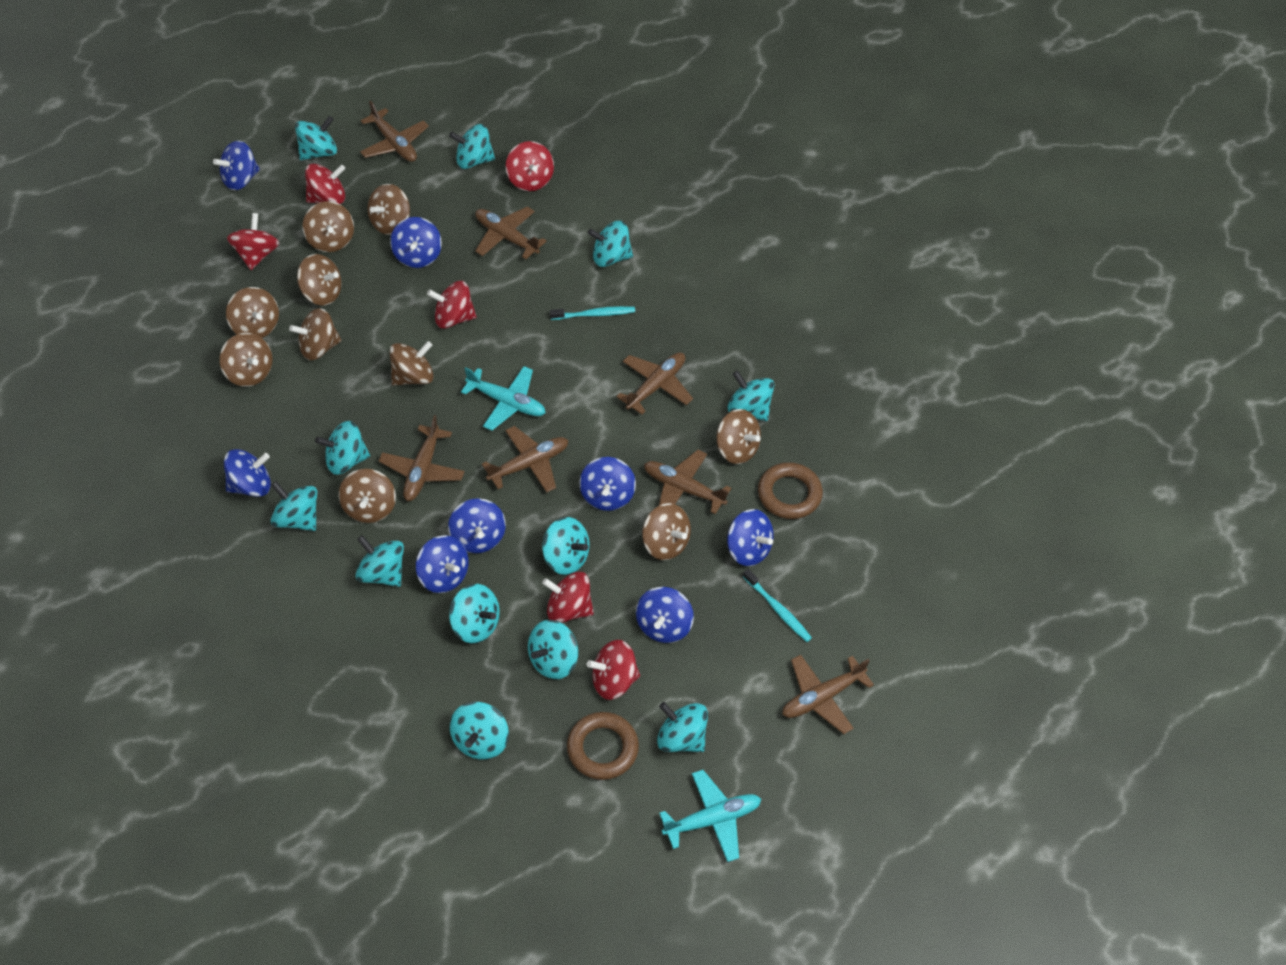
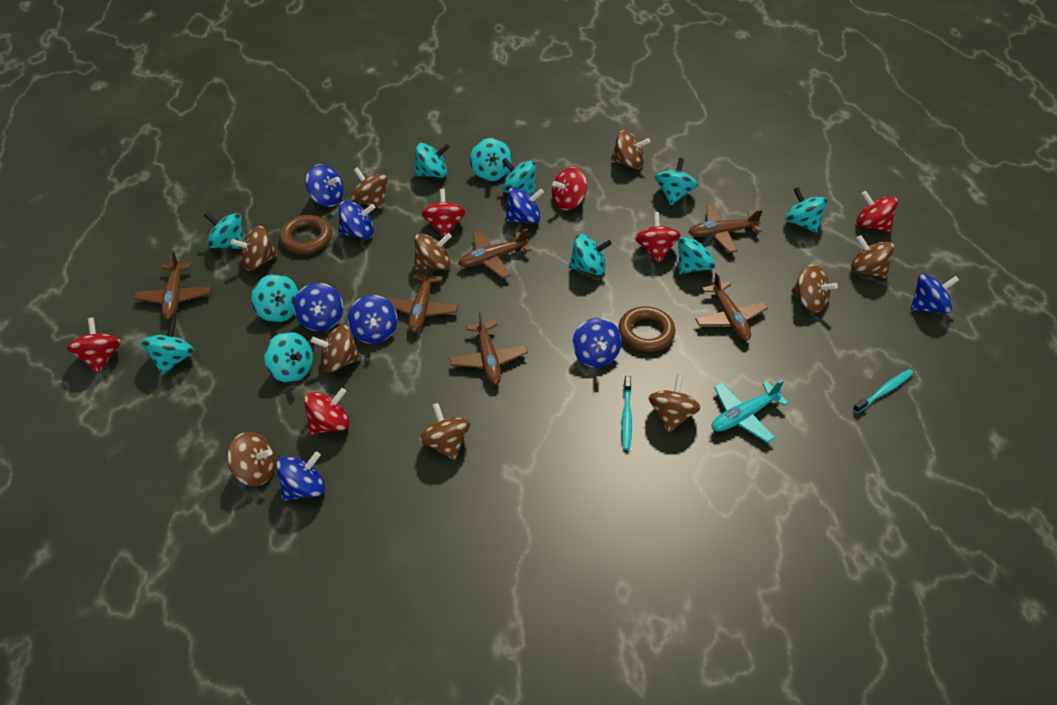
brown plane: [360,100,429,162] [379,415,465,501] [475,206,547,259] [482,426,568,493] [616,352,693,415] [644,450,731,514] [782,655,874,734] = 7 -> [134,251,211,320] [385,262,458,333] [449,310,528,385] [458,229,532,278] [688,204,763,253] [695,272,768,341] = 6
turquoise plane: [461,366,546,431] [659,770,761,862] = 2 -> [712,379,788,442] = 1
turquoise spinning top: [271,481,317,531] [295,116,337,160] [315,421,370,475] [355,535,404,587] [449,124,495,169] [449,584,500,643] [450,702,509,760] [528,620,578,679] [542,517,590,575] [588,221,633,267] [657,702,708,752] [727,371,774,421] = 12 -> [141,320,194,375] [204,212,244,249] [251,274,299,323] [264,332,313,383] [414,143,449,178] [470,138,512,181] [502,158,536,195] [569,234,612,275] [655,158,698,205] [678,233,715,274] [785,187,827,233] = 11

